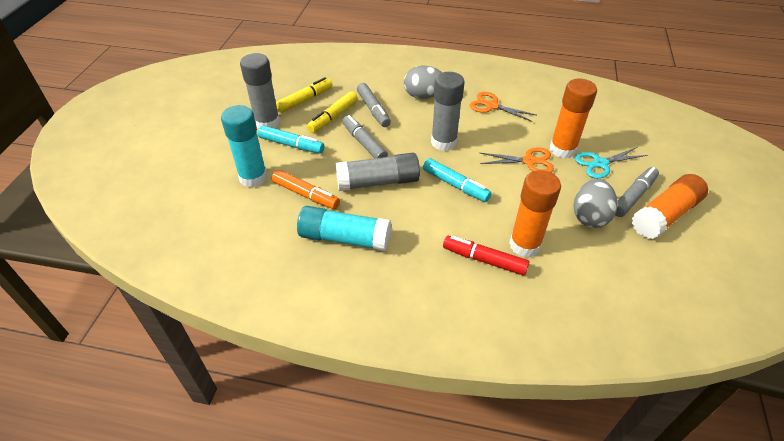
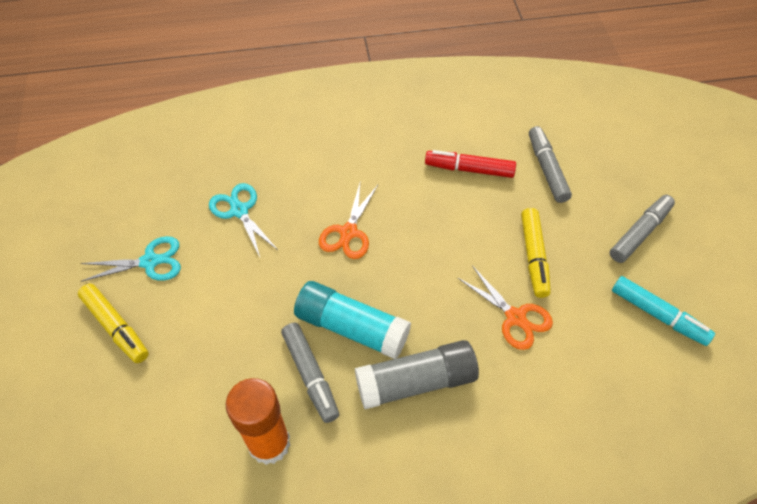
grey egg: [404,65,442,99] [574,179,617,228] = 2 -> none = 0
grey glue stick: [240,53,280,129] [335,153,420,191] [431,72,465,151] = 3 -> [355,340,479,409] = 1
orange glue stick: [509,170,561,257] [550,79,597,159] [632,174,708,239] = 3 -> [226,378,290,465] = 1
orange marker: [272,170,340,209] = 1 -> none = 0
turquoise glue stick: [221,105,267,188] [297,206,391,251] = 2 -> [294,281,411,359] = 1
turquoise marker: [258,125,324,153] [423,158,492,202] = 2 -> [612,276,715,346] = 1
turquoise scissors: [575,147,647,179] = 1 -> [81,236,181,282] [209,183,279,257] = 2

